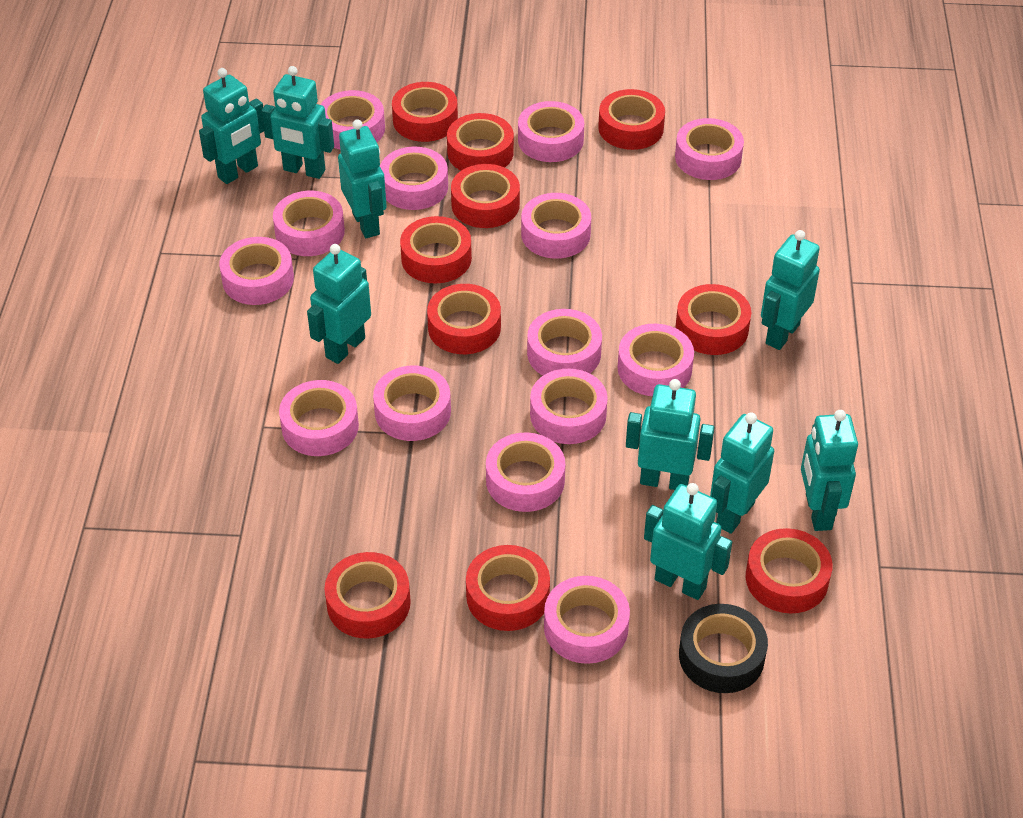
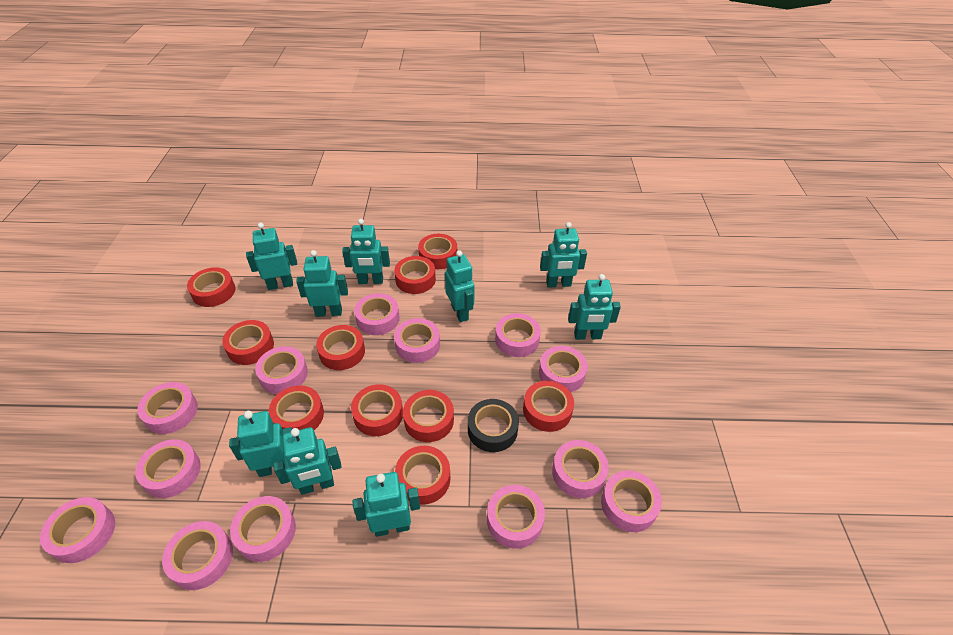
pink tape: [219,237,294,305] [273,191,345,256] [279,380,359,456] [320,90,385,149] [373,366,451,441] [380,147,448,210] [486,432,565,512] [518,101,584,162] [521,193,591,259] [527,309,602,375] [530,368,608,444] [544,576,630,664] [617,324,694,396] [675,118,744,180] = 14 -> [40,497,115,563] [135,439,201,498] [137,382,198,434] [162,521,233,590] [230,496,296,562] [255,346,308,394] [354,293,400,335] [394,318,440,363] [487,485,545,549] [495,313,541,357] [539,346,588,392] [552,440,609,498] [601,470,662,532] = 13

